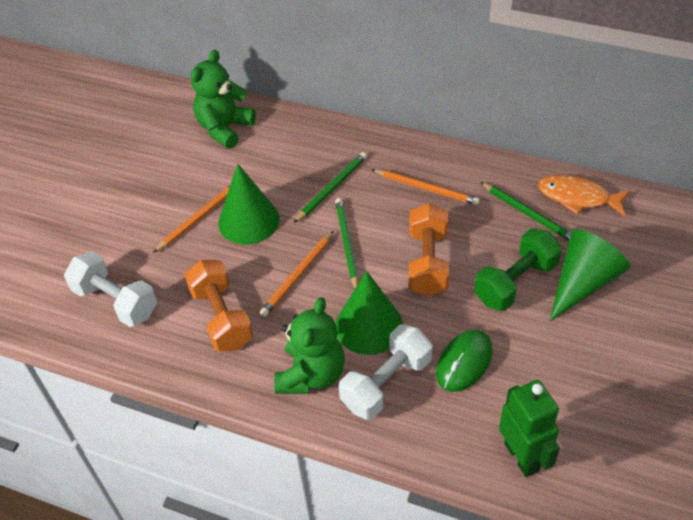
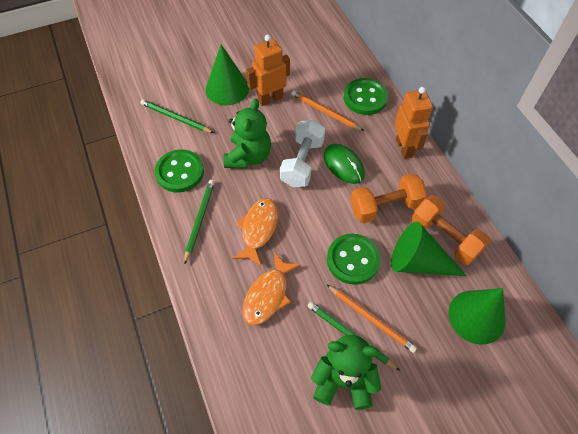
green button: none = 0 -> [155,149,204,193] [327,234,381,285] [344,78,388,115] = 3
green dumbbell: [474,228,562,311] = 1 -> none = 0
green robot: [499,380,560,477] = 1 -> none = 0
orange fish: [538,175,631,217] = 1 -> [233,198,278,266] [243,253,301,326] = 2
orange pencil: [153,185,230,253] [260,231,334,317] [371,169,480,205] = 3 -> [291,90,364,131] [327,285,417,353] = 2
orange robot: none = 0 -> [246,35,290,106] [394,87,433,159] = 2
white dumbbell: [64,251,157,327] [339,324,432,420] = 2 -> [280,119,325,187] = 1

